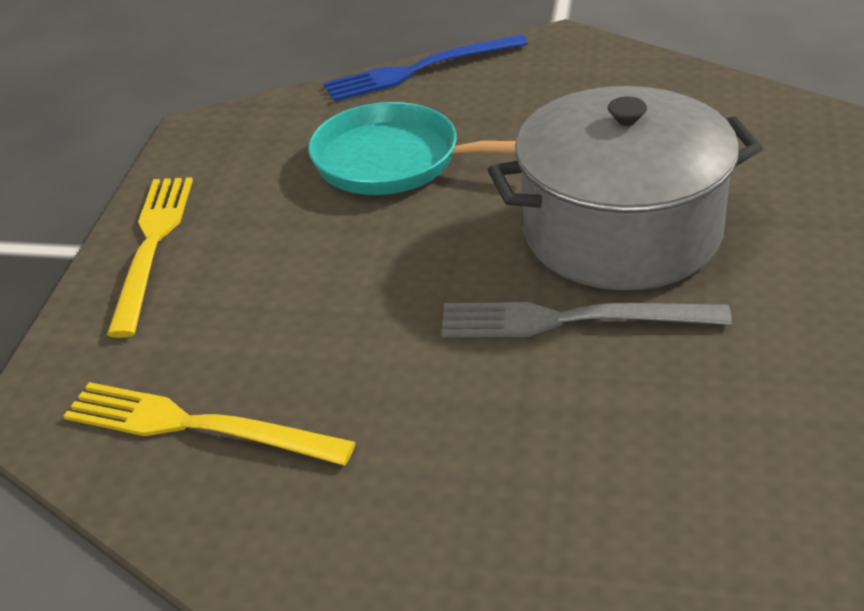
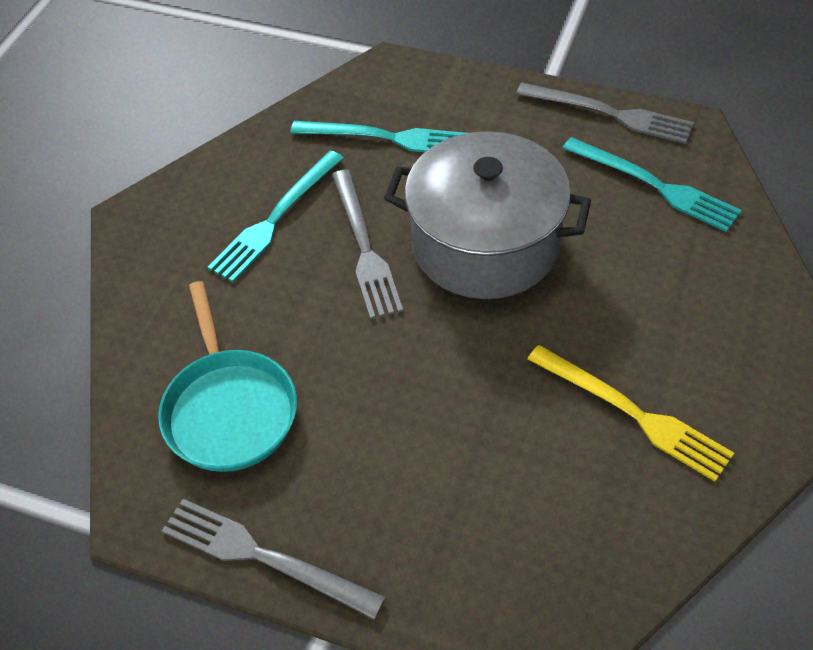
blue fork: [323,34,528,101] = 1 -> none = 0
grey fork: [441,302,732,337] = 1 -> [162,499,386,620] [332,170,403,319] [516,83,694,144] = 3
turquoise fork: none = 0 -> [208,150,343,282] [291,121,467,152] [563,137,742,232] = 3
yellow fork: [64,382,356,465] [107,177,193,338] = 2 -> [528,345,734,482] = 1

